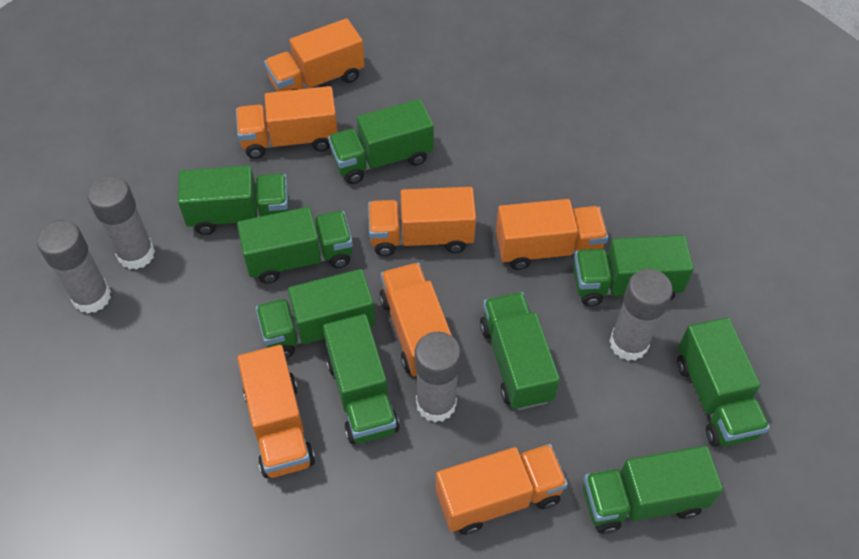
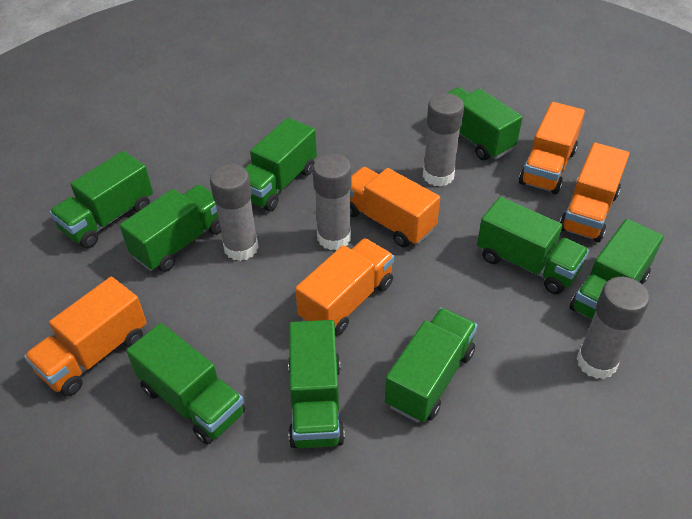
orange truck: [236,86,338,159] [237,345,315,478] [264,18,365,92] [368,187,476,256] [379,263,452,377] [436,444,568,535] [496,199,608,270] = 7 -> [24,277,147,396] [295,238,394,336] [350,167,440,247] [519,102,585,194] [560,142,629,242] = 5

